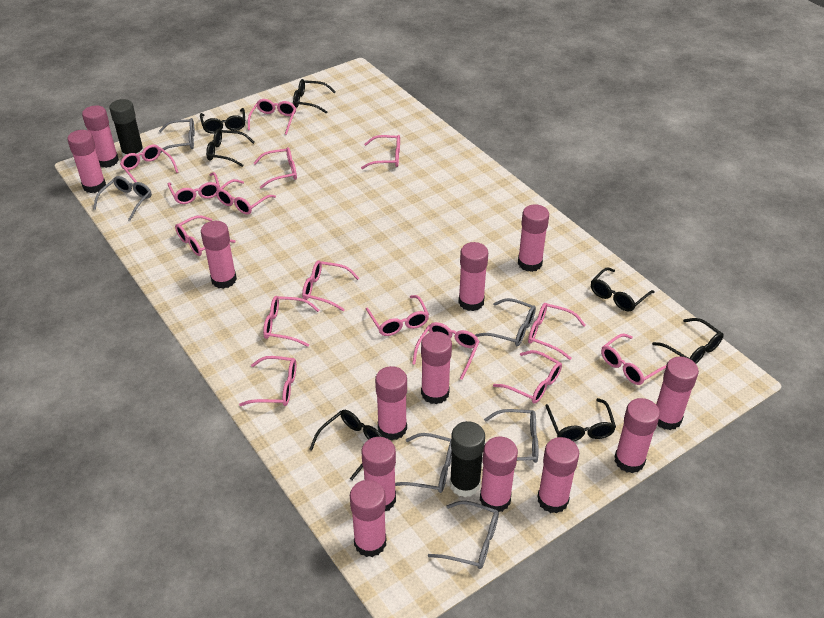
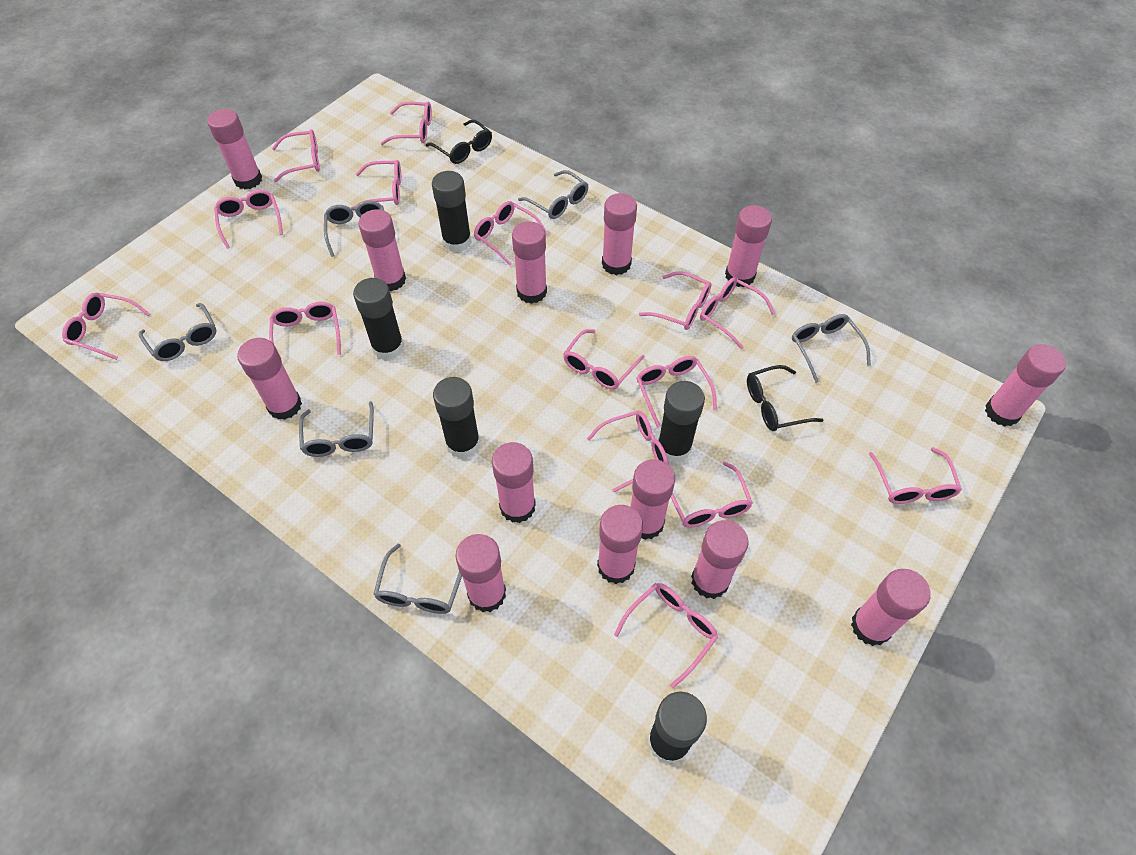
black glasses: [200,108,245,134] [206,129,255,167] [293,79,335,114] [309,410,383,480] [545,398,616,442] [591,267,655,312] [652,318,724,364] = 7 -> [426,120,492,164] [747,365,823,431] = 2
black glue stick: [109,99,144,158] [450,421,485,497] = 2 -> [353,278,404,360] [432,171,472,252] [433,377,480,459] [648,692,707,764] [658,381,705,463] = 5

